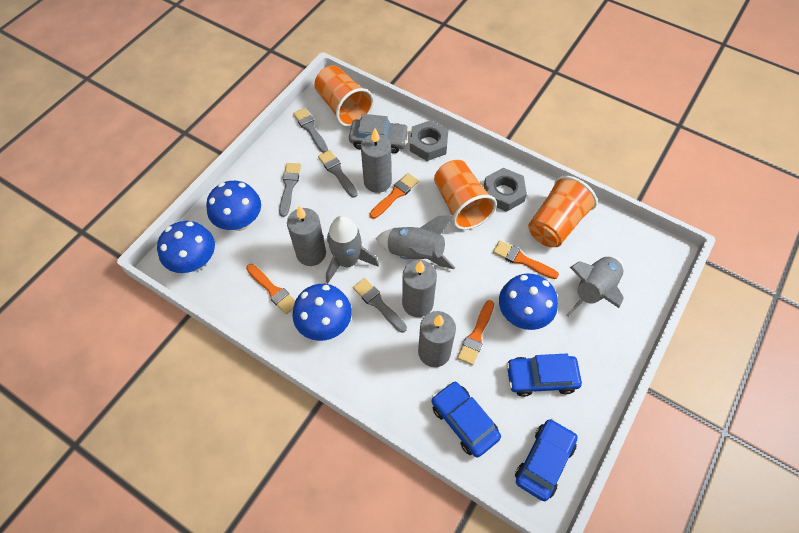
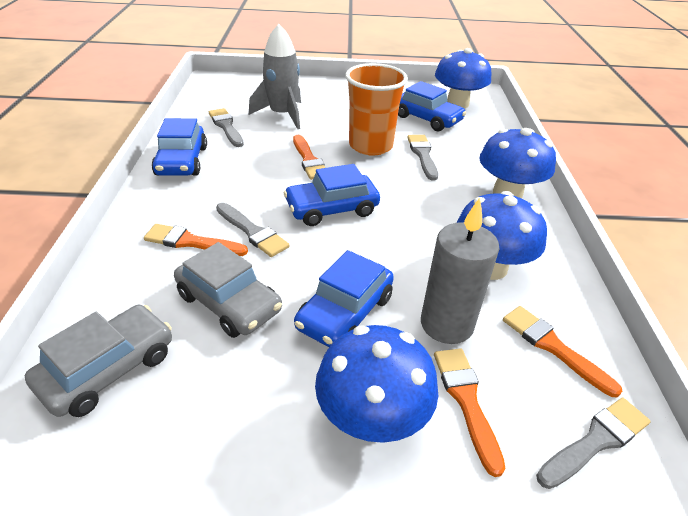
blue car: [431,381,501,457] [506,354,582,397] [515,419,578,501] = 3 -> [152,118,207,176] [284,164,380,226] [294,250,394,347] [398,81,466,131] = 4
grey candle: [287,206,326,266] [361,129,392,193] [402,260,437,317] [418,311,456,367] = 4 -> [421,197,499,344] = 1
grey car: [349,114,409,153] = 1 -> [25,305,172,417] [174,242,282,338] = 2
grey nut: [410,120,448,161] [484,168,527,212] = 2 -> none = 0
grey rocket: [326,216,379,283] [376,215,456,269] [566,256,624,317] = 3 -> [249,24,301,129] = 1
orange cup: [314,65,374,127] [434,160,497,230] [528,176,598,247] = 3 -> [345,63,408,155] = 1

